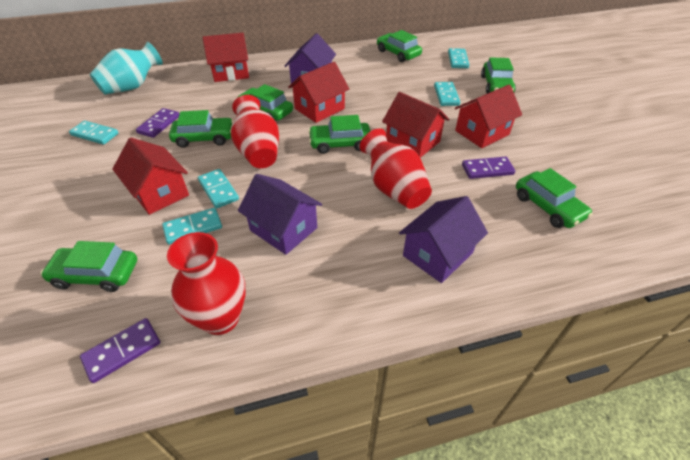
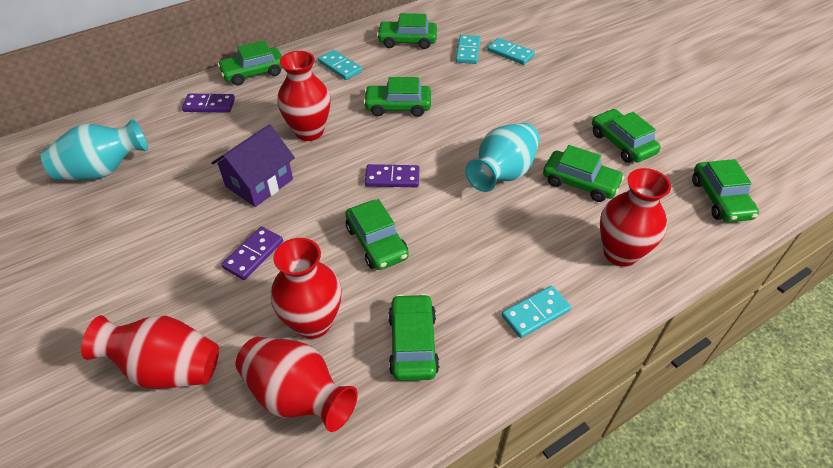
green car: [41,241,137,292] [169,110,233,148] [237,84,293,121] [308,115,370,154] [377,30,422,62] [481,57,516,94] [516,168,593,228] = 7 -> [218,40,283,86] [345,199,409,270] [363,77,431,117] [377,13,437,49] [388,294,439,381] [543,145,624,202] [592,109,661,163] [692,159,759,222] = 8
purple house: [238,174,322,255] [285,33,336,84] [399,196,488,283] = 3 -> [211,124,295,207] = 1
red house: [112,138,189,215] [203,33,249,82] [288,62,349,123] [382,92,449,158] [455,85,522,148] = 5 -> none = 0
red vase: [167,232,245,335] [231,95,279,168] [360,129,432,209] = 3 -> [81,315,219,389] [236,337,358,432] [271,238,342,339] [277,51,331,141] [600,168,671,267] = 5
turquoise domino: [69,121,118,145] [162,208,222,244] [198,169,239,209] [434,82,460,106] [448,48,469,68] = 5 -> [318,50,362,80] [456,35,481,64] [487,38,535,65] [502,286,571,338] = 4
turquoise vase: [90,42,163,95] = 1 -> [41,119,148,180] [465,123,540,192] = 2

